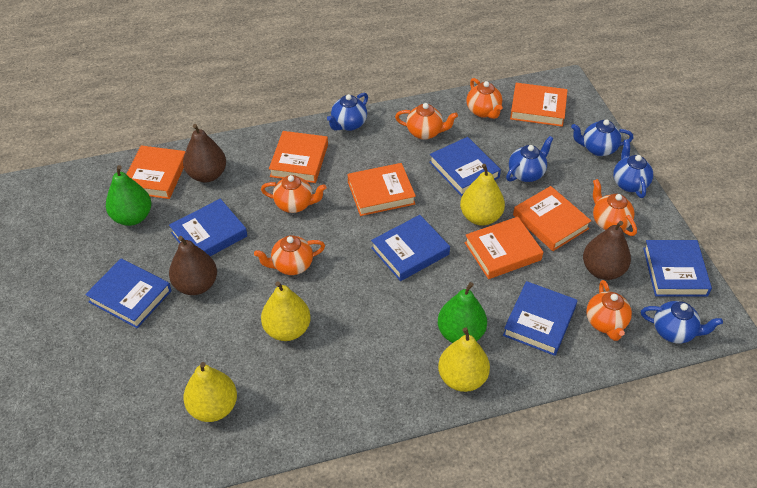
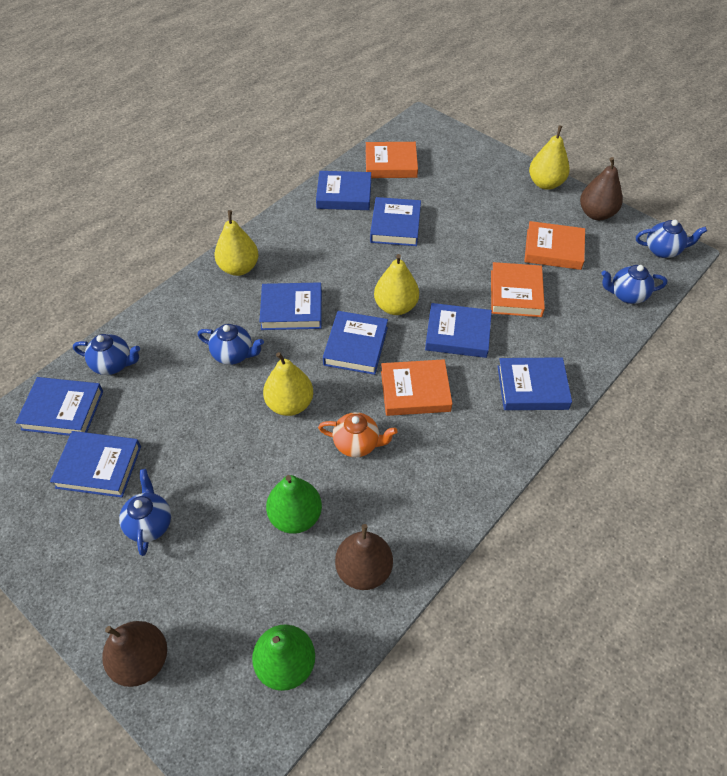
blue book: [85,258,172,328] [169,199,247,256] [371,215,450,281] [429,137,501,196] [503,281,577,356] [643,240,712,297] = 6 -> [16,377,103,436] [50,431,141,498] [259,282,322,330] [316,171,371,210] [323,311,388,375] [370,197,421,246] [425,303,492,358] [498,357,572,410] = 8
orange book: [126,145,186,199] [269,131,328,183] [348,163,416,216] [465,217,543,279] [510,83,568,127] [513,186,591,251] = 6 -> [366,142,418,178] [381,359,452,416] [491,262,545,317] [524,221,585,270] = 4
orange teapot: [254,235,325,275] [261,175,327,213] [395,103,458,140] [466,78,503,119] [586,280,632,341] [593,179,637,236] = 6 -> [318,412,398,457] = 1

